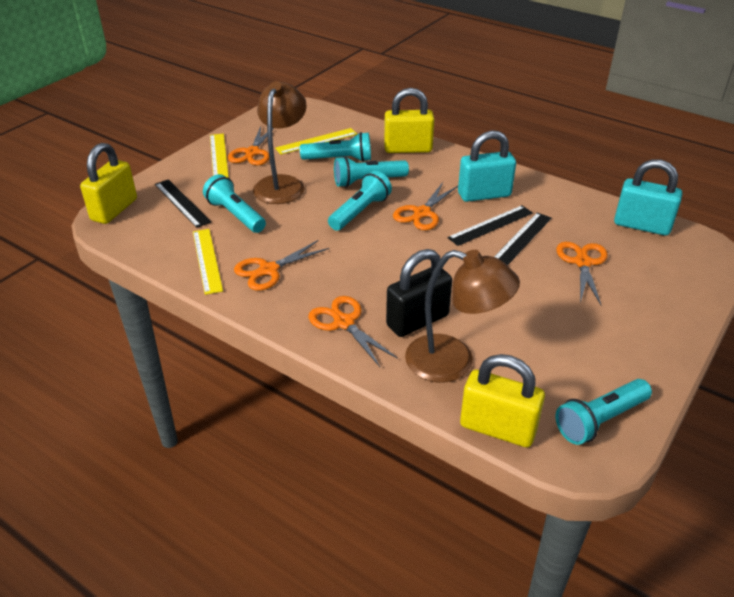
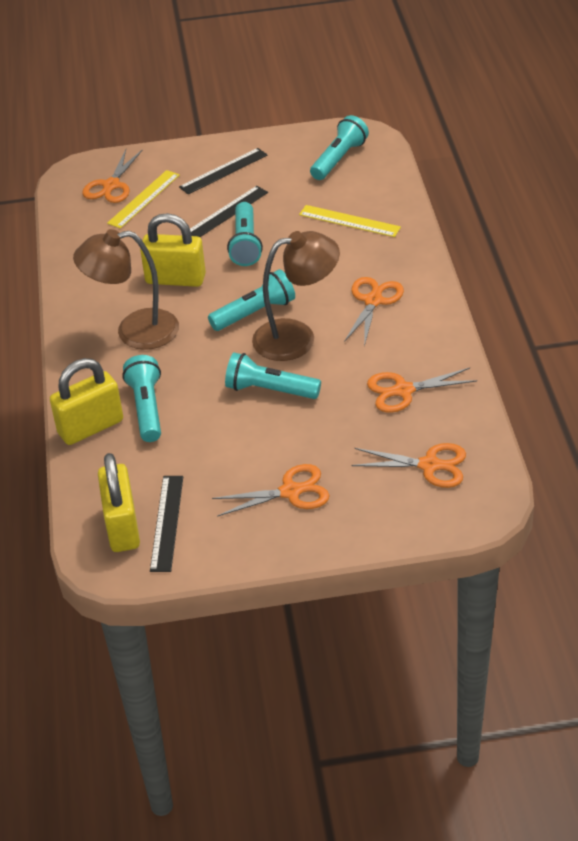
black padlock: [386,249,452,337] = 1 -> none = 0
turquoise padlock: [458,130,516,202] [614,159,682,236] = 2 -> none = 0
yellow ruler: [193,229,223,295] [210,134,229,178] [275,128,357,155] = 3 -> [107,170,180,229] [299,205,401,237] = 2

